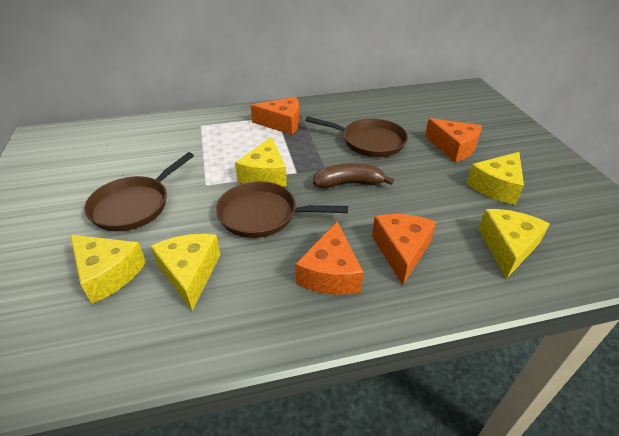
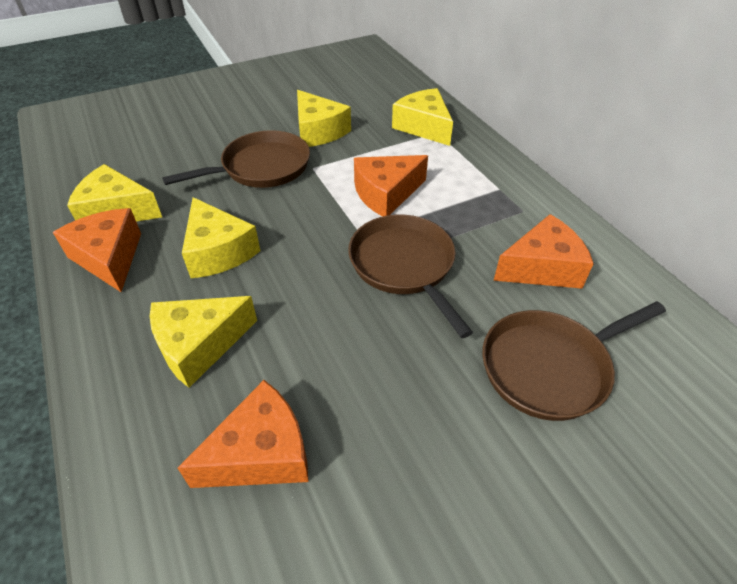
brown banana: [313,163,394,188] = 1 -> none = 0

